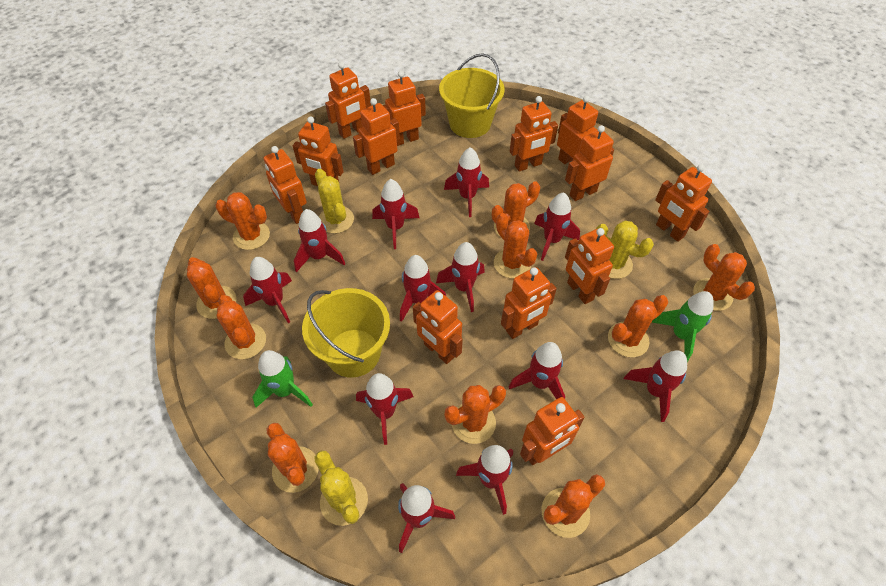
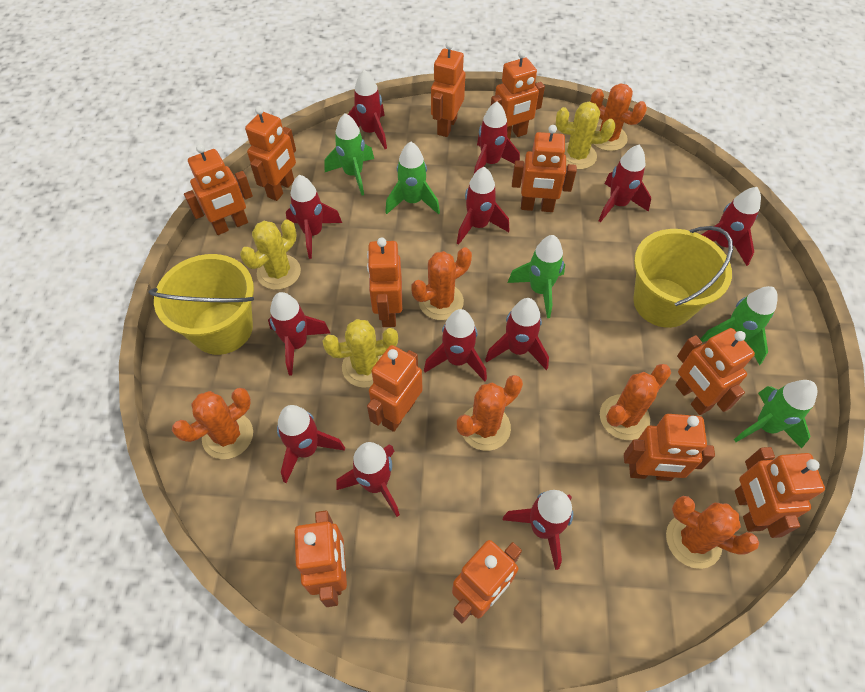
green rocket: [252,350,313,407] [652,291,714,362] = 2 -> [324,113,374,195] [385,141,440,214] [507,235,565,318] [700,286,778,365] [734,380,817,449] = 5
orange cactus: [187,257,236,319] [216,192,270,250] [217,295,266,359] [266,423,319,493] [445,385,506,444] [492,181,540,237] [494,213,537,279] [542,474,605,538] [608,295,668,357] [693,244,755,311] = 10 -> [172,388,253,459] [411,247,472,320] [457,375,523,451] [590,83,647,151] [600,364,671,440] [666,496,759,569] = 6
orange robot: [264,146,307,224] [293,116,344,186] [325,62,371,139] [353,98,400,175] [383,71,426,146] [413,290,463,364] [501,267,557,339] [510,96,558,172] [520,397,585,465] [557,96,598,164] [565,125,614,201] [565,228,614,304] [655,164,712,242] = 13 -> [184,144,253,235] [245,106,296,201] [295,511,347,607] [367,237,402,327] [367,345,423,432] [431,41,466,137] [452,540,522,623] [491,50,545,140] [512,125,577,212] [624,414,715,481] [675,328,755,415] [735,447,825,538] = 12

